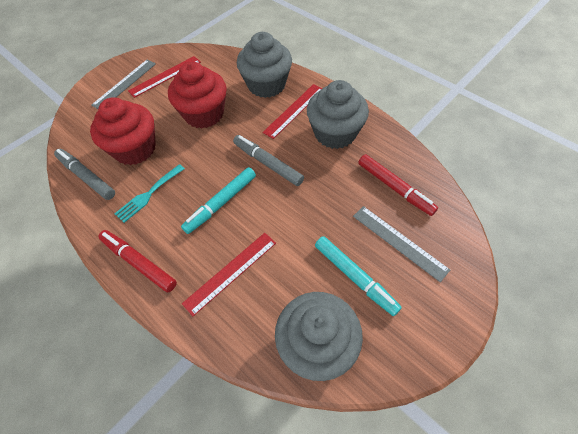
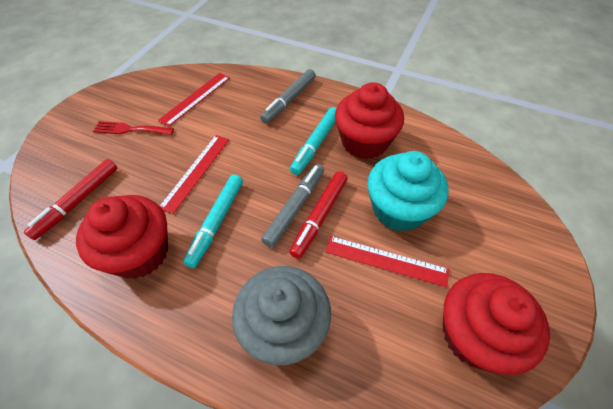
grey cupcake: [237,32,292,98] [275,292,363,381] [307,80,369,149] = 3 -> [232,266,331,365] = 1
grey ruler: [91,60,156,109] [353,206,450,282] = 2 -> none = 0
red cupcake: [90,97,156,165] [168,61,227,129] = 2 -> [76,195,168,279] [335,83,404,159] [443,273,550,375] = 3
red fork: none = 0 -> [93,121,174,135] = 1
turquoise cupcake: none = 0 -> [367,151,449,232] = 1
turquoise fork: [115,164,185,223] = 1 -> none = 0

